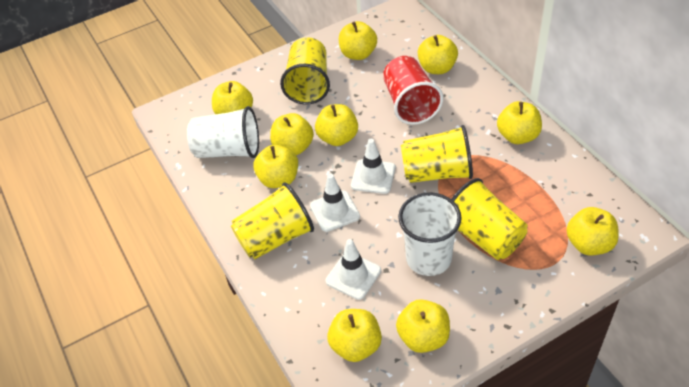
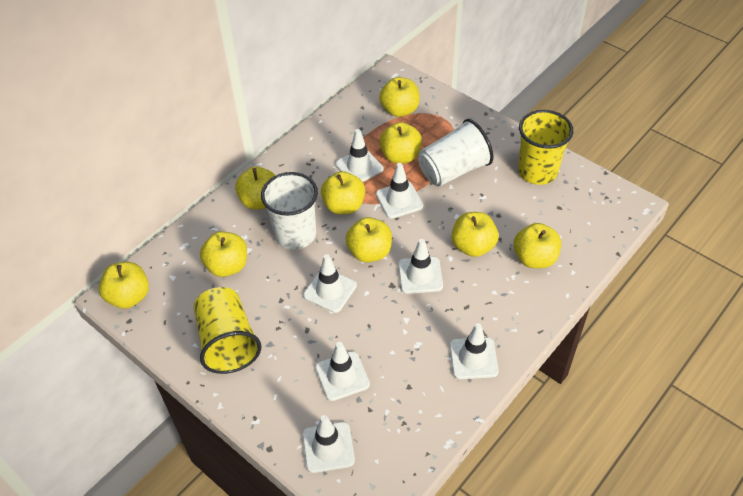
red cup: [383,56,443,125] = 1 -> none = 0
white traffic cone: [310,174,360,232] [326,239,381,300] [351,139,395,194] = 3 -> [302,415,355,473] [303,254,357,313] [315,342,370,401] [336,129,384,182] [376,163,423,219] [398,239,443,294] [449,324,499,379] = 7
yellow apple: [212,81,253,114] [254,145,298,188] [270,113,314,155] [315,104,358,146] [327,309,382,362] [339,21,377,60] [396,299,450,353] [418,35,458,74] [497,101,542,144] [566,207,619,255] = 10 -> [99,262,149,309] [200,231,247,277] [235,167,276,210] [321,171,365,214] [346,217,392,262] [379,77,420,117] [379,122,422,163] [451,212,499,257] [514,223,561,268] = 9
yellow cup: [231,182,314,259] [280,37,330,105] [401,125,473,183] [451,178,528,260] = 4 -> [194,287,261,374] [518,110,573,185] = 2

